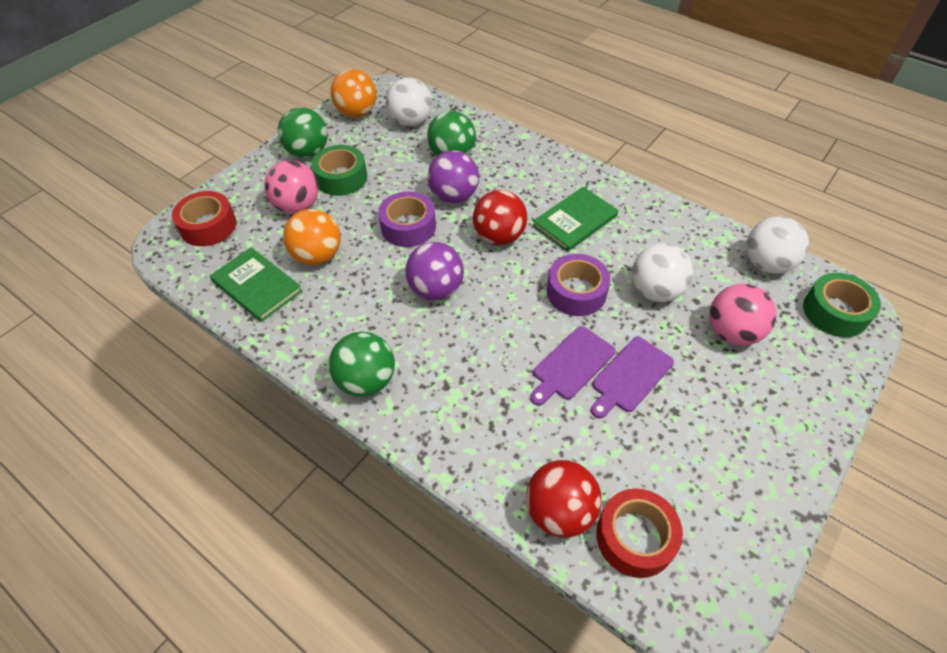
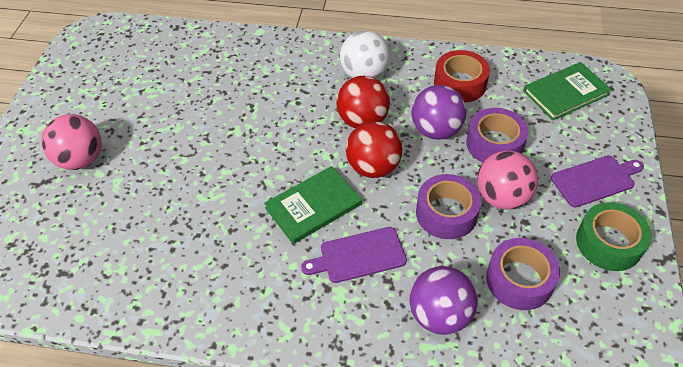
green ball: [278,107,328,158] [329,332,395,397] [427,111,476,156] = 3 -> none = 0
green tape: [311,145,367,196] [803,273,881,337] = 2 -> [576,202,651,271] = 1
orange ball: [283,209,341,265] [330,69,377,118] = 2 -> none = 0
purple tape: [378,191,436,247] [547,254,611,316] = 2 -> [416,174,481,239] [466,108,528,163] [486,238,560,310] = 3
red tape: [172,191,236,246] [596,488,683,578] = 2 -> [434,50,490,103] = 1
white ball: [386,78,432,127] [632,243,693,302] [746,217,809,274] = 3 -> [340,30,390,79] = 1

